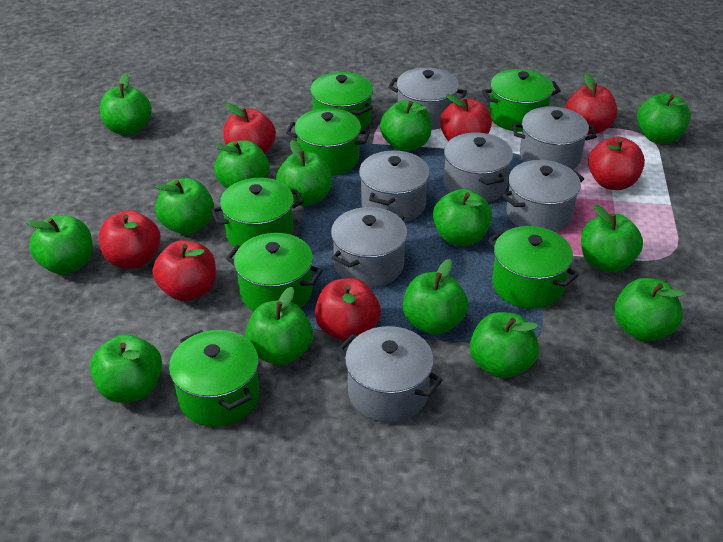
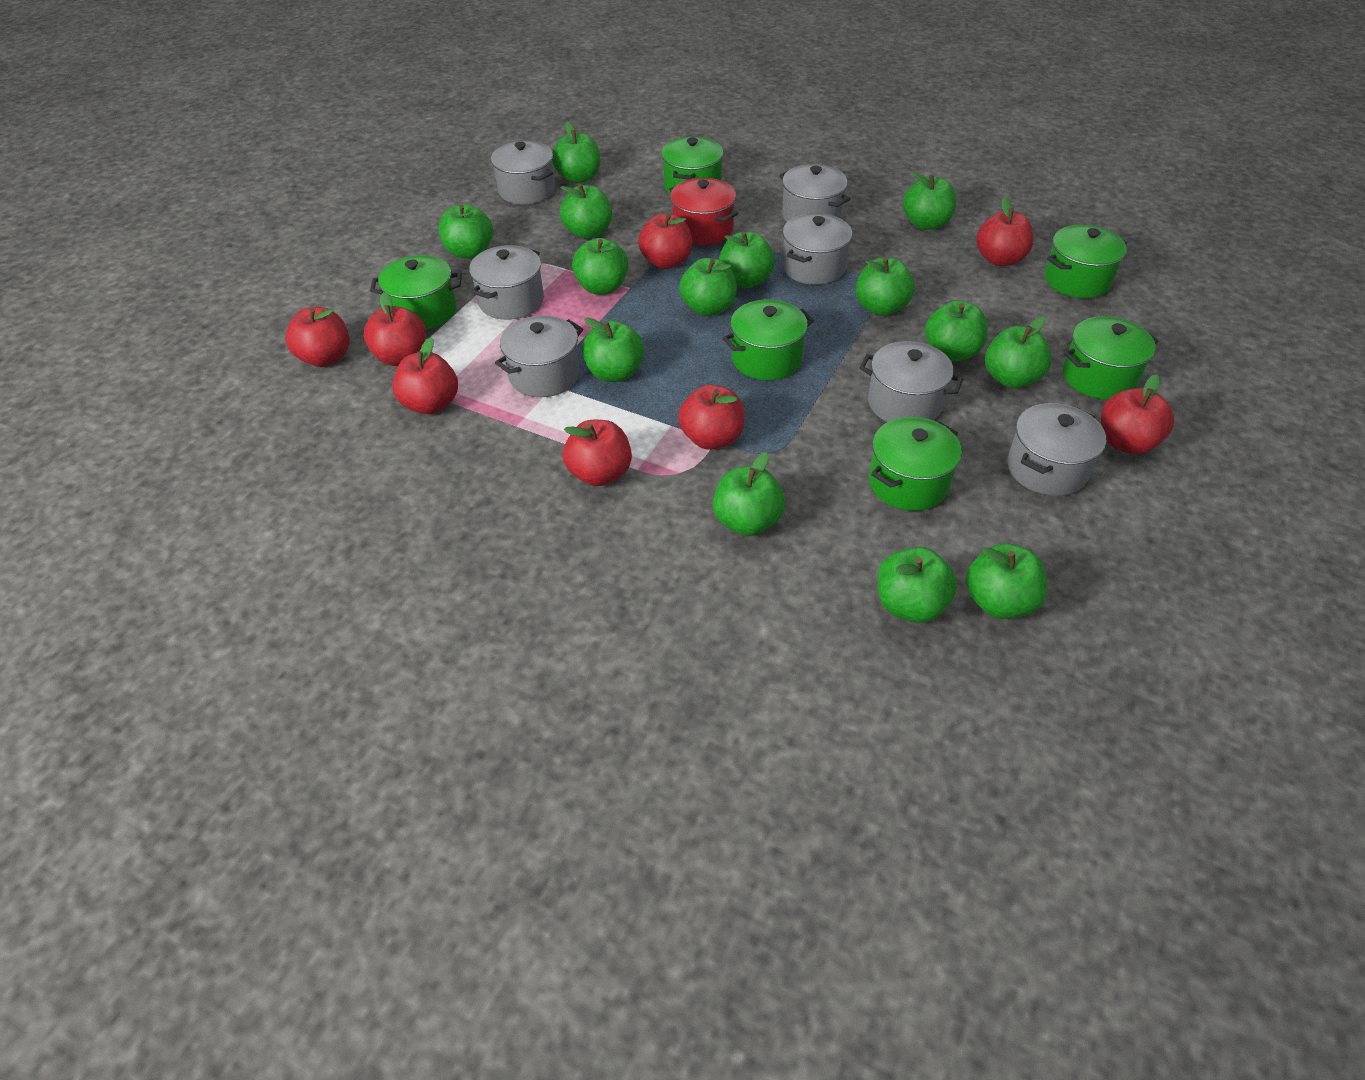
green pot: [169,330,259,427] [211,178,304,247] [226,233,323,312] [286,108,370,176] [310,72,373,130] [482,69,561,132] [488,226,579,309] = 7 -> [370,255,462,330] [661,137,724,195] [722,299,814,380] [869,417,962,511] [1045,225,1127,298] [1063,316,1159,400] = 6
red apple: [99,210,161,269] [153,240,216,301] [223,103,276,154] [315,278,381,342] [440,94,492,141] [566,73,617,134] [588,137,645,190] = 7 -> [285,307,350,367] [364,292,426,366] [392,337,458,414] [563,420,632,486] [638,213,693,269] [678,384,744,450] [976,197,1034,266] [1101,374,1174,454] = 8
red pot: none = 0 -> [669,178,738,246] = 1

